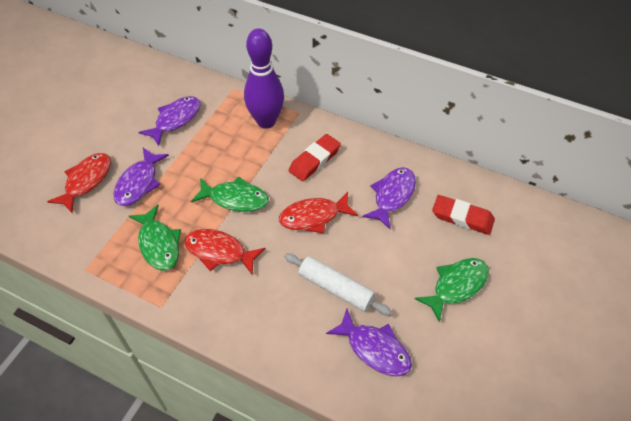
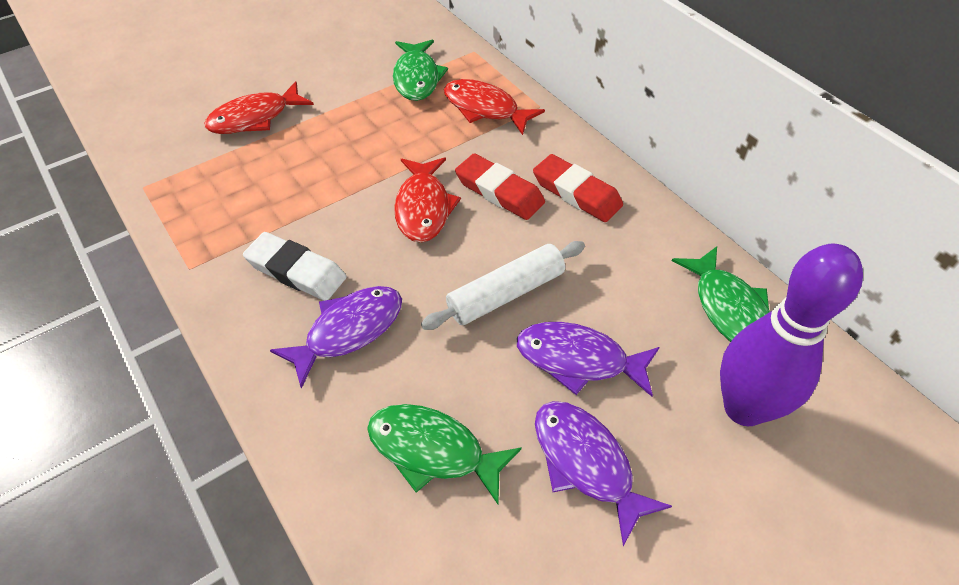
purple fish: [114,148,169,206] [138,96,200,146] [326,309,412,377] [362,167,416,230] = 4 -> [270,286,402,388] [517,322,660,397] [535,401,672,546] = 3
white eraser: none = 0 -> [243,232,346,301] = 1

